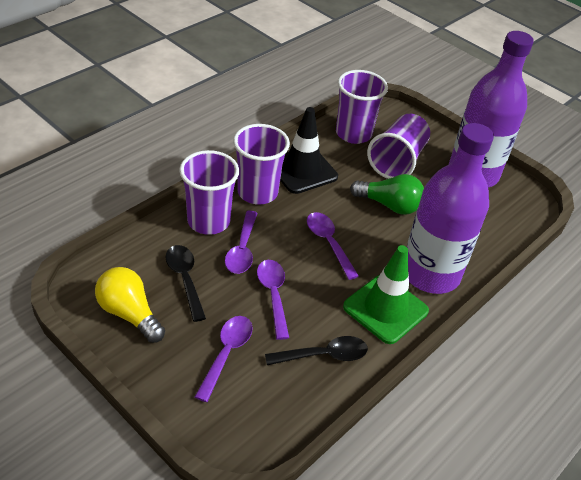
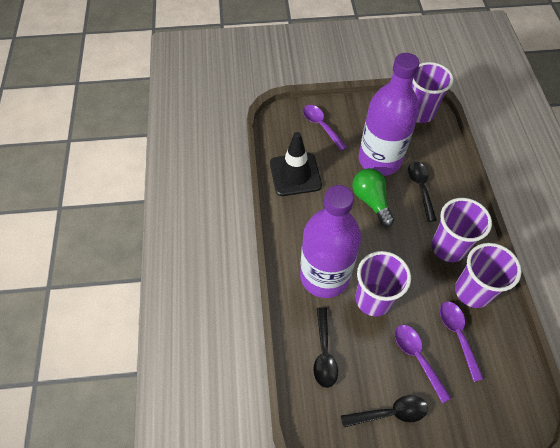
black spoon: [165,245,206,322] [265,336,368,365] = 2 -> [313,307,338,388] [341,395,428,428] [408,162,437,222] = 3
green traffic cone: [343,245,429,344] = 1 -> none = 0
purple spoon: [195,316,253,402] [225,211,258,274] [257,260,289,340] [307,212,359,280] = 4 -> [303,105,347,151] [395,325,451,403] [440,302,484,382] = 3
yellow light bulb: [95,267,165,343] = 1 -> none = 0

